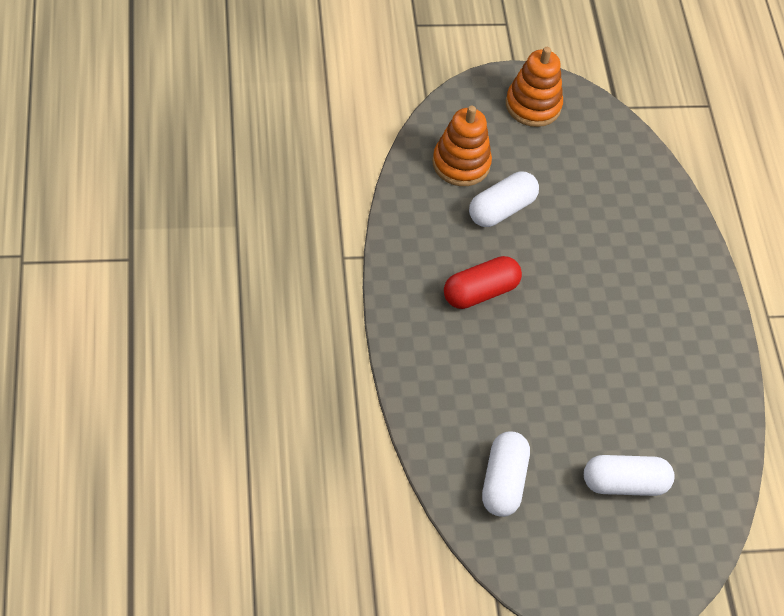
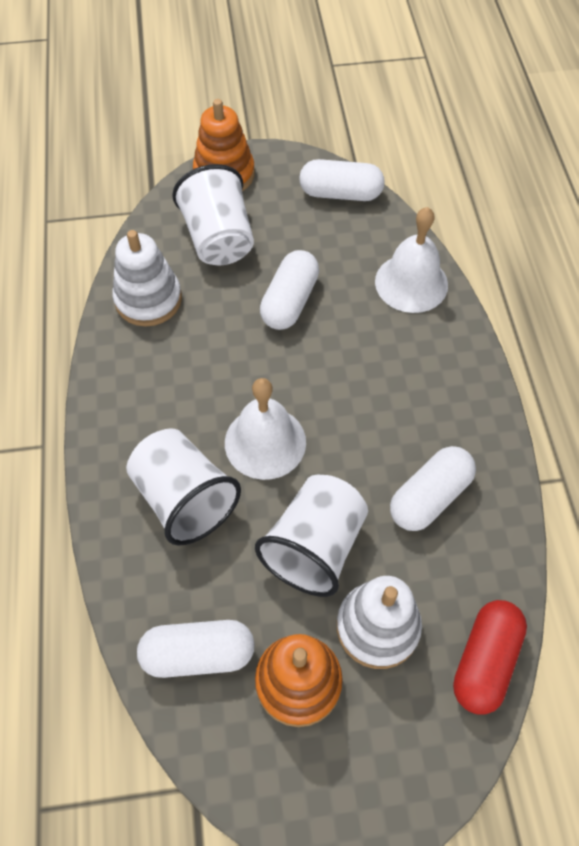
white bell: none = 0 -> [225,378,306,480] [375,207,448,313] = 2
white capsule: [469,172,539,227] [482,431,530,517] [584,455,675,496] = 3 -> [137,620,255,678] [260,250,319,330] [299,159,385,201] [390,446,476,531] = 4
white cup: none = 0 -> [126,428,241,545] [172,164,254,265] [255,475,368,597] = 3
white stacking toy: none = 0 -> [112,230,182,327] [337,576,422,669] = 2

